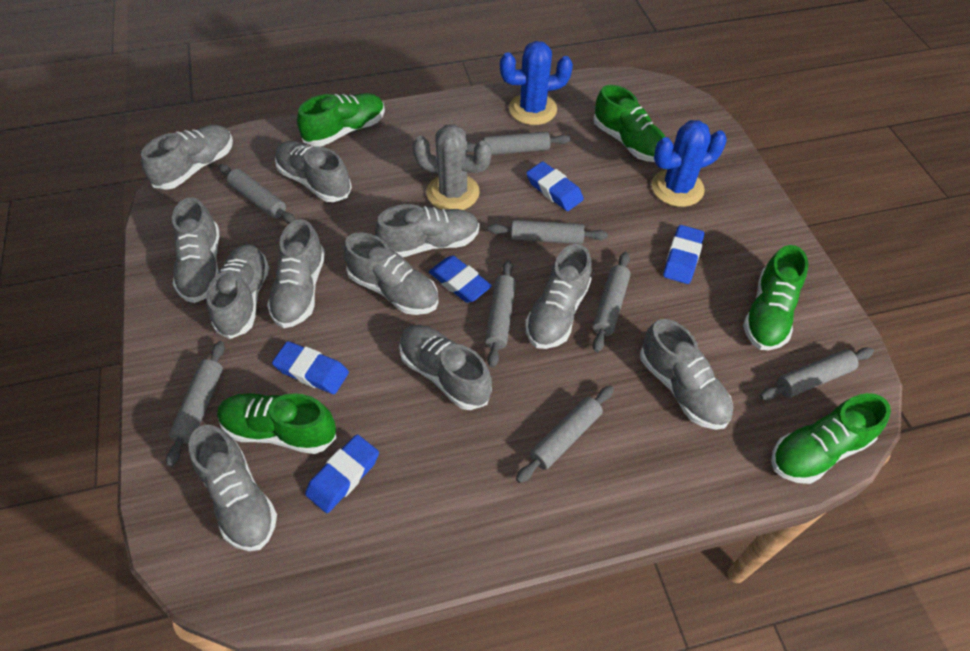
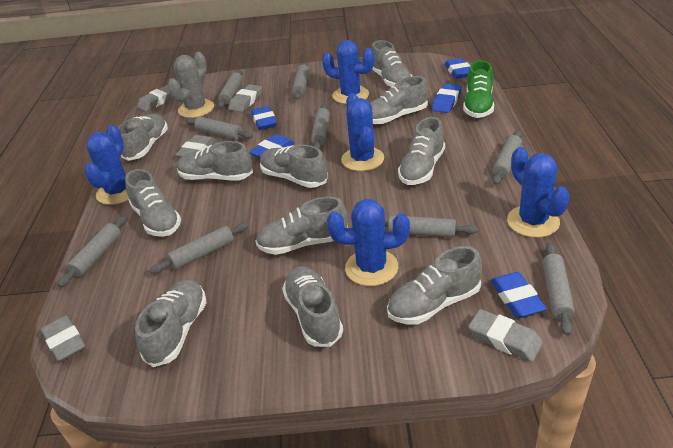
blue cactus: [500,41,573,125] [652,120,727,207] = 2 -> [84,125,129,205] [322,40,375,104] [327,199,410,286] [341,93,384,171] [507,147,570,238] = 5
green shoe: [217,393,337,454] [297,93,385,147] [593,85,665,162] [743,245,808,350] [771,393,891,484] = 5 -> [463,60,494,118] = 1
grey eraser: none = 0 -> [41,315,86,362] [137,85,172,112] [175,135,216,158] [228,84,262,112] [468,309,543,362] = 5
grey rolling pin: [166,341,225,467] [218,164,295,224] [467,131,570,155] [485,260,516,368] [488,220,608,244] [516,386,614,483] [592,252,631,352] [760,347,874,400] = 8 -> [58,215,127,287] [150,222,249,274] [185,117,253,140] [218,70,242,108] [292,62,310,100] [311,104,330,150] [385,215,478,238] [492,130,522,185] [543,243,575,336] = 9

